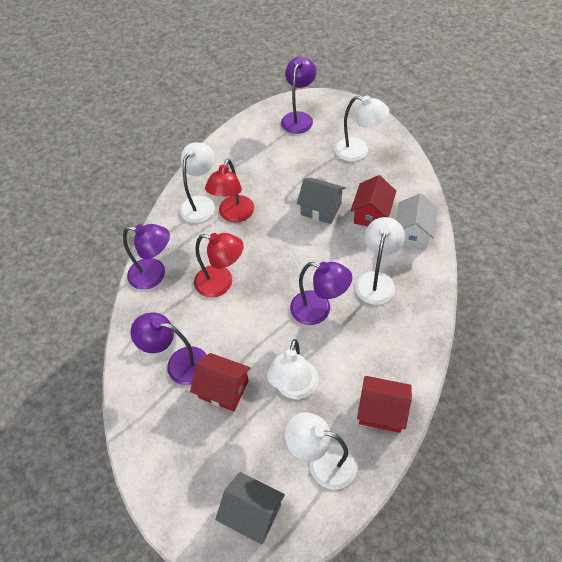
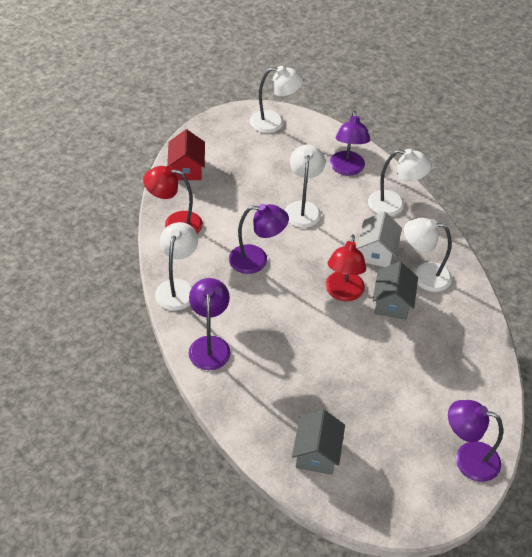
red house: [190,353,250,411] [350,175,396,226] [357,376,412,433] = 3 -> [167,129,205,180] = 1

